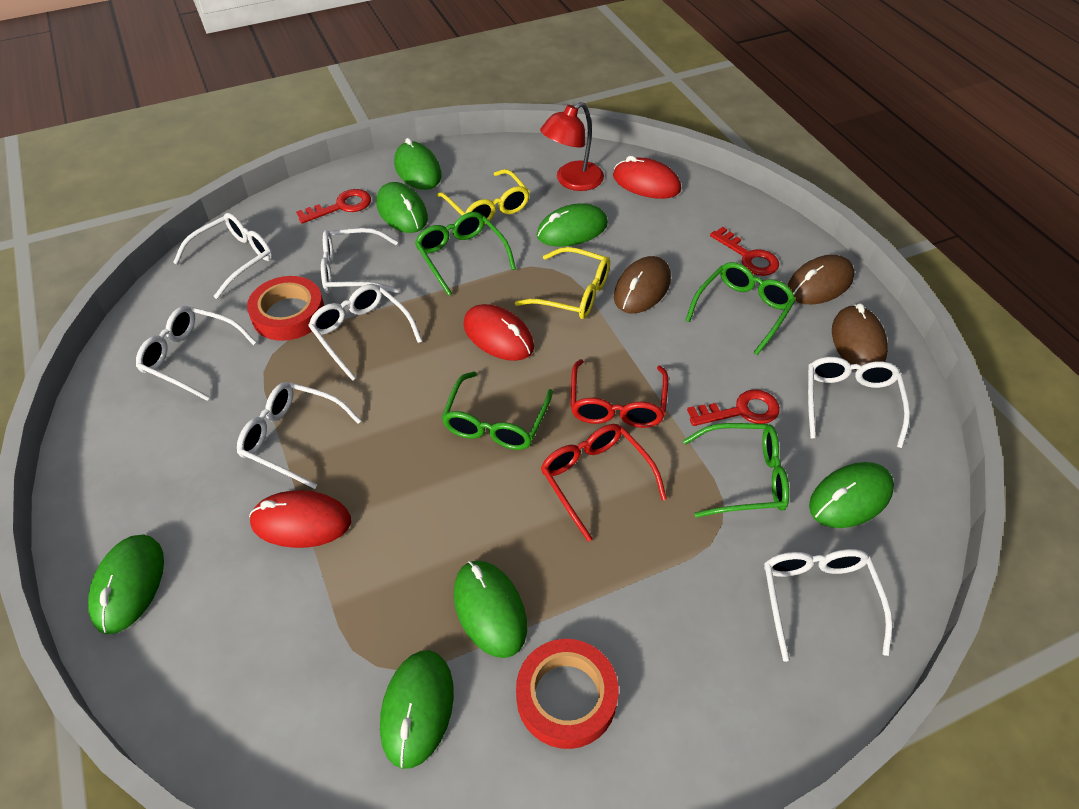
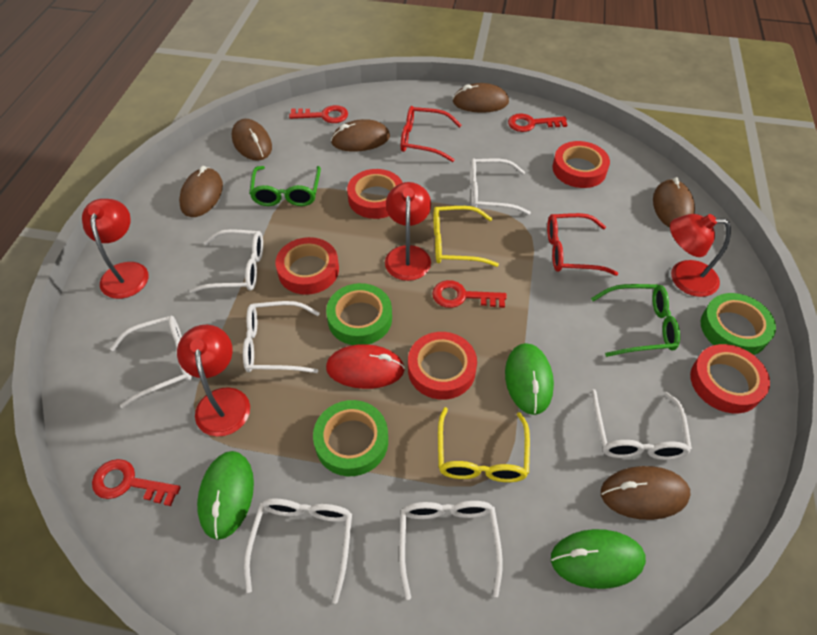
brown mouse: [614,256,671,313] [788,255,855,305] [832,303,888,370] = 3 -> [179,166,223,217] [231,119,272,161] [331,119,390,152] [453,83,509,113] [601,466,691,520] [653,177,695,228] = 6
green glasses: [415,212,516,296] [442,371,553,450] [683,423,789,518] [685,262,796,355] = 4 -> [249,166,321,206] [591,284,680,357] = 2
green mouse: [88,534,164,634] [377,182,428,233] [380,650,454,769] [394,138,442,190] [454,560,527,658] [537,203,608,246] [809,462,894,528] = 7 -> [197,451,254,540] [505,343,554,415] [551,529,646,589] = 3
green tape: none = 0 -> [313,400,388,476] [326,283,392,345] [701,293,776,355] = 3
red key: [296,189,371,224] [687,389,780,426] [710,227,779,276] = 3 -> [92,459,181,506] [289,105,348,123] [432,280,507,308] [508,113,567,132] = 4
red lamp: [540,102,604,191] = 1 -> [82,199,148,299] [177,325,250,437] [385,182,431,281] [670,214,731,297] = 4
red mouse: [249,490,351,548] [463,304,534,361] [613,156,681,199] = 3 -> [326,344,405,389] = 1
red tape: [247,276,324,341] [516,639,619,749] = 2 -> [276,237,339,295] [347,169,403,219] [408,332,477,400] [552,141,610,188] [690,344,770,413] = 5

